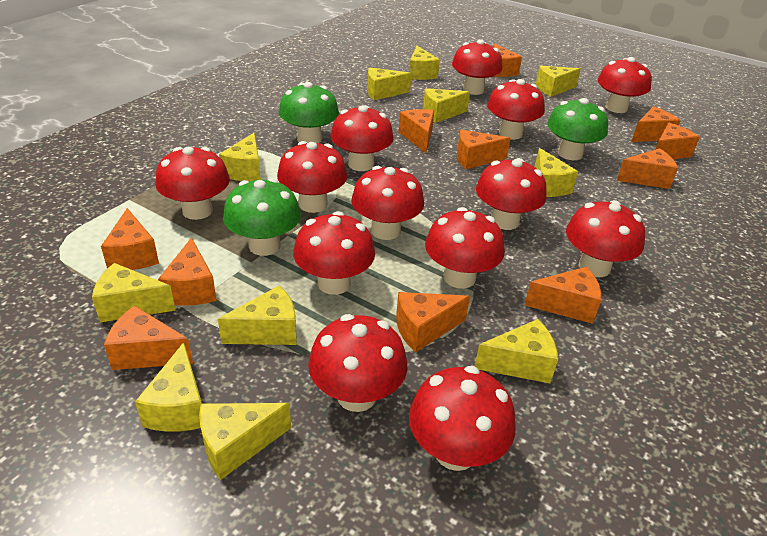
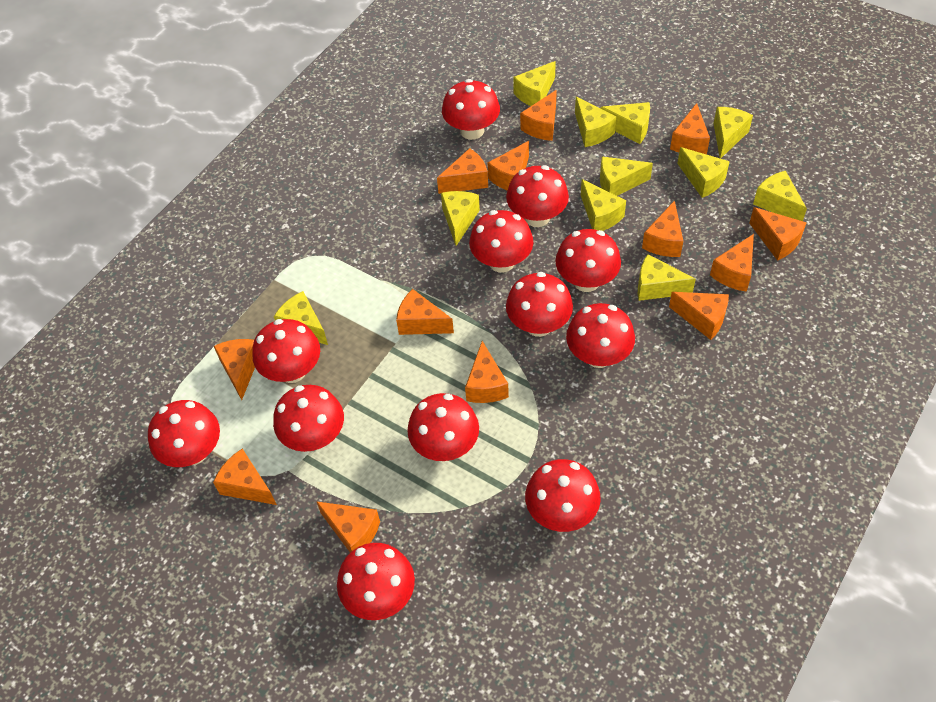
green mushroom: [223,178,301,256] [279,82,339,143] [547,98,608,160] = 3 -> none = 0
orange cheese: [101,208,159,270] [104,305,193,370] [158,237,217,306] [396,292,470,352] [398,109,434,153] [457,130,511,169] [494,43,522,77] [524,267,601,324] [617,148,678,189] [631,106,681,142] [655,123,700,159] = 11 -> [213,449,277,505] [214,339,255,400] [316,501,380,552] [396,289,454,335] [437,148,488,194] [465,341,509,403] [488,141,529,191] [520,90,557,141] [642,200,683,257] [669,292,729,340] [670,103,710,154] [710,234,754,292] [749,207,807,261] = 13
red mushroom: [155,147,230,220] [277,141,347,213] [293,211,375,295] [308,314,407,412] [330,105,394,171] [351,166,424,240] [409,366,516,471] [425,207,505,289] [452,39,503,95] [476,158,547,230] [487,79,544,140] [566,200,645,277] [598,57,652,113] = 13 -> [148,400,220,467] [252,319,320,383] [273,385,344,452] [337,543,415,620] [407,393,479,461] [442,79,500,140] [469,210,533,273] [506,165,569,227] [506,272,573,337] [525,459,601,532] [556,229,621,292] [566,303,635,368] = 12

